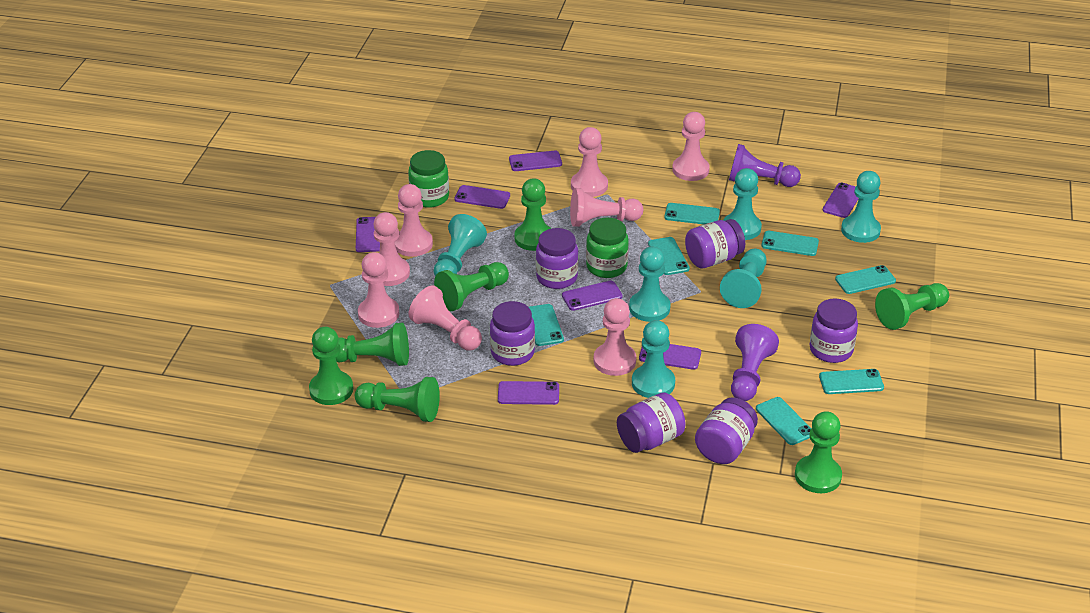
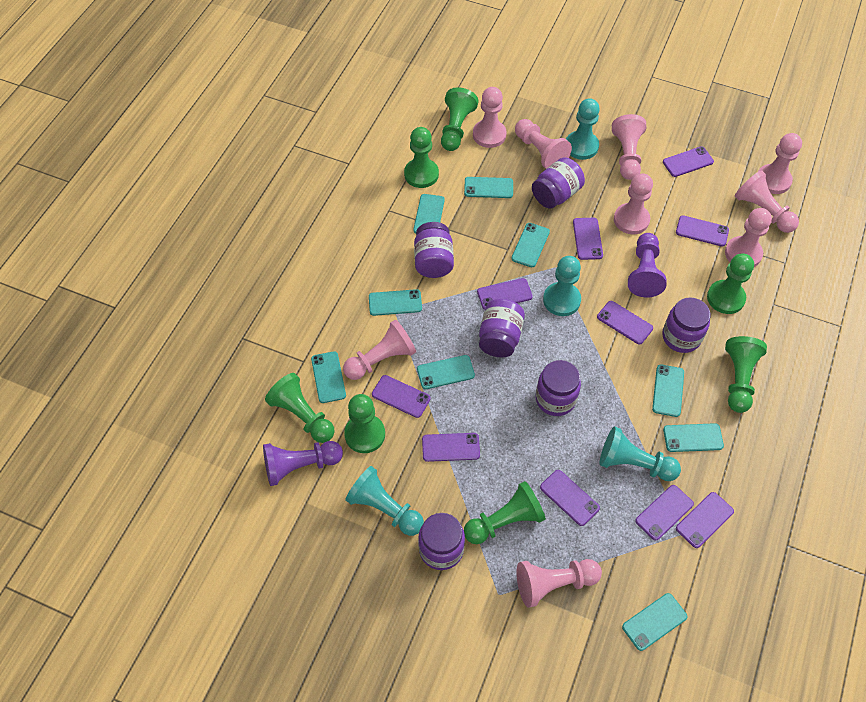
green jar: [408,150,449,208] [586,218,629,278] = 2 -> none = 0
pink pawn: [358,252,399,328] [374,212,410,286] [394,184,433,257] [408,285,482,351] [570,188,643,227] [571,127,608,197] [593,298,636,376] [672,112,710,181] = 8 -> [343,319,416,380] [473,87,506,148] [515,119,572,169] [516,559,602,608] [612,114,646,180] [614,173,653,234] [725,208,772,267] [735,170,799,233] [758,133,802,194] = 9
purple phone: [356,217,380,252] [454,185,510,209] [498,381,559,405] [509,151,562,171] [562,281,623,311] [639,344,701,370] [822,182,859,218] = 7 -> [372,375,431,418] [422,433,480,462] [477,278,533,310] [540,470,600,526] [573,218,603,260] [597,301,653,345] [635,485,694,540] [663,146,714,177] [676,215,729,247] [676,492,734,548] = 10
turquoise pawn: [434,214,487,276] [629,246,670,322] [632,320,675,398] [720,249,767,308] [724,168,762,240] [841,171,881,243] = 6 -> [345,466,424,536] [543,256,581,316] [566,98,600,160] [600,426,681,481] = 4
turquoise phone: [529,304,564,346] [648,237,690,275] [664,203,720,224] [756,397,811,445] [762,231,819,256] [819,369,884,394] [835,265,896,294] = 7 -> [311,351,346,403] [369,289,422,316] [413,194,445,233] [417,355,475,389] [464,177,513,198] [511,223,550,267] [622,593,687,651] [652,364,684,417] [663,423,724,452] = 9

